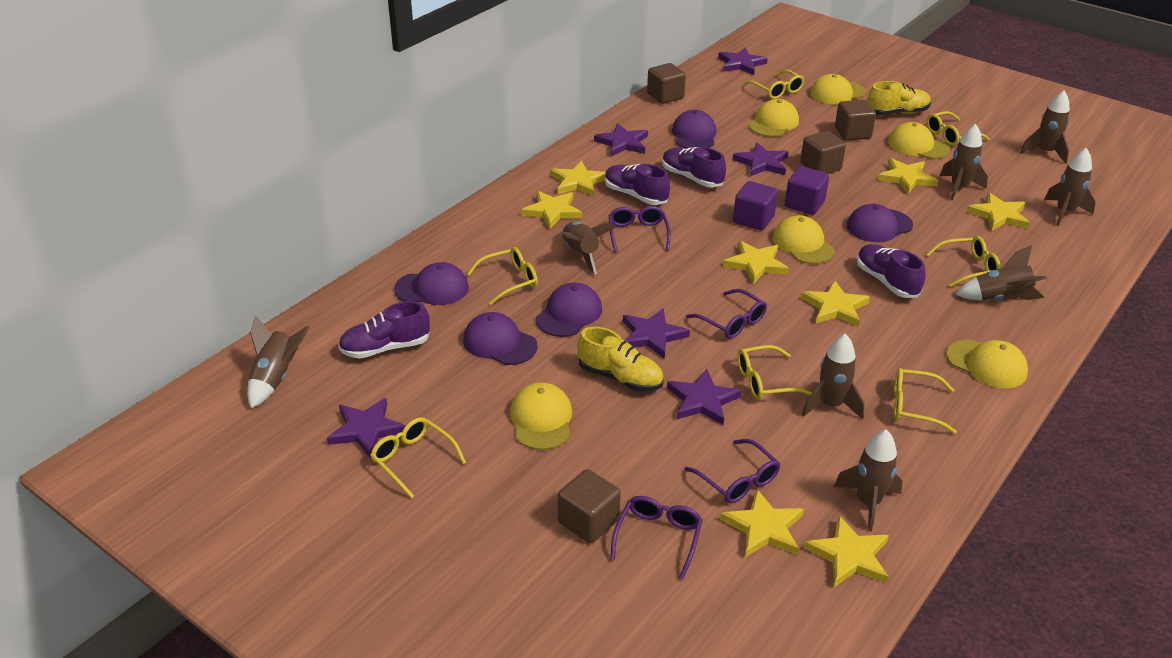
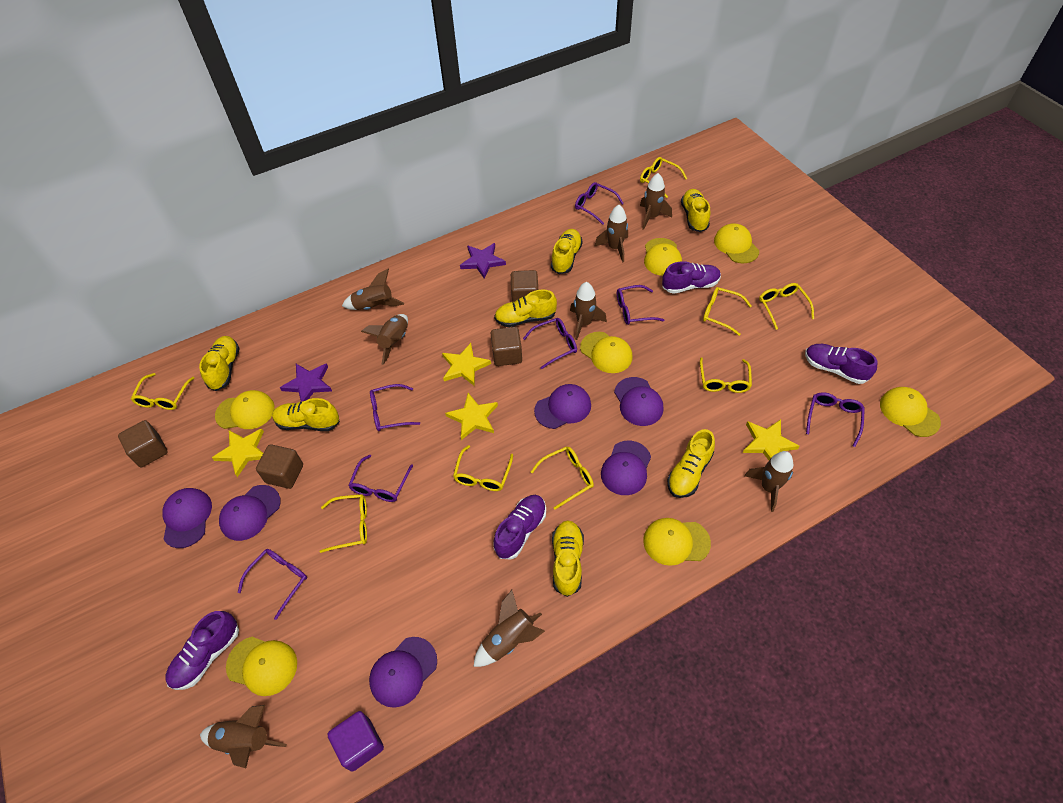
purple cap: [394,262,469,305] [463,312,538,365] [536,283,602,337] [672,110,716,149] [847,204,913,242] = 5 -> [163,488,212,548] [219,485,281,541] [369,637,437,708] [534,384,591,429] [601,441,651,495] [614,377,664,426] = 6
purple cube: [733,181,778,230] [785,166,829,215] = 2 -> [327,711,384,772] = 1
purple glasses: [609,206,671,253] [610,496,703,579] [684,439,780,503] [686,289,767,339] = 4 -> [238,549,307,620] [348,455,413,502] [370,384,420,431] [523,318,577,369] [575,182,624,225] [617,285,665,325] [806,392,865,447] = 7
purple star: [327,398,406,458] [594,123,648,157] [623,308,690,359] [667,369,742,425] [718,48,768,75] [732,143,788,177] = 6 -> [280,363,332,402] [460,243,506,279] = 2
yellow cap: [510,382,572,450] [749,99,799,137] [773,215,835,264] [810,74,866,105] [888,122,950,159] [947,340,1028,388] = 6 -> [215,390,275,429] [226,637,297,696] [580,332,632,373] [643,518,711,566] [644,238,682,276] [714,223,759,263] [880,387,941,437] = 7
yellow glasses: [370,417,466,499] [467,247,538,305] [737,345,813,400] [743,70,805,99] [894,368,957,434] [926,111,989,146] [926,236,1001,287] = 7 -> [131,373,194,410] [320,494,367,553] [453,445,513,491] [531,446,594,510] [640,157,687,198] [700,357,752,393] [703,287,752,336] [759,283,814,330] = 8
yellow shoe: [577,327,664,392] [867,81,931,115] = 2 -> [199,336,240,391] [272,398,340,431] [494,290,557,327] [551,229,583,274] [552,520,584,597] [667,429,715,498] [681,189,710,232] = 7
yellow star: [521,191,582,229] [551,161,606,197] [720,489,804,557] [723,241,789,284] [801,280,870,327] [804,515,889,587] [878,158,938,194] [966,192,1030,231] = 8 -> [212,429,264,477] [442,343,491,386] [445,393,498,440] [743,419,799,460] = 4

